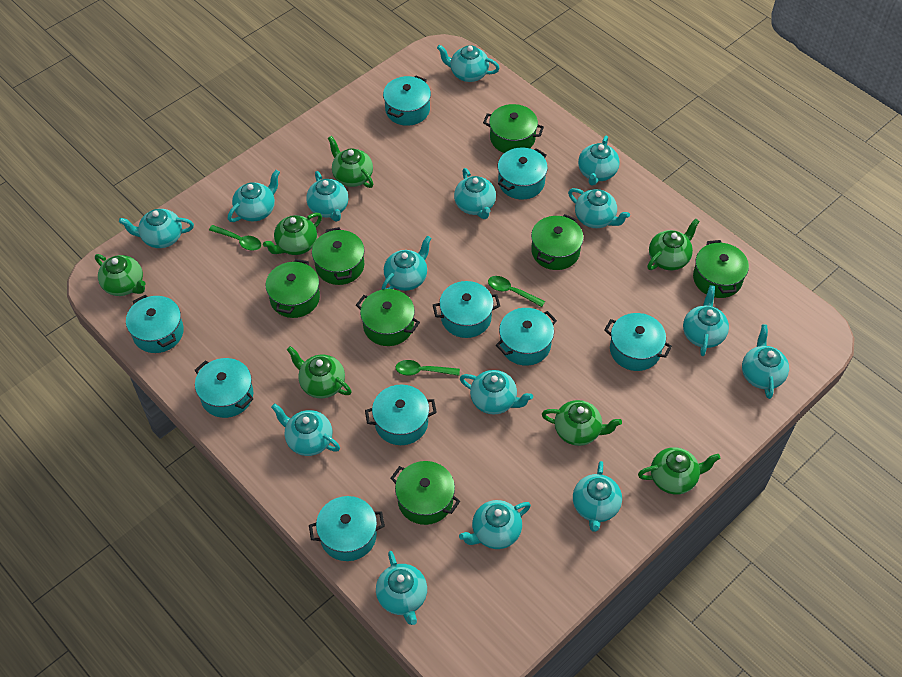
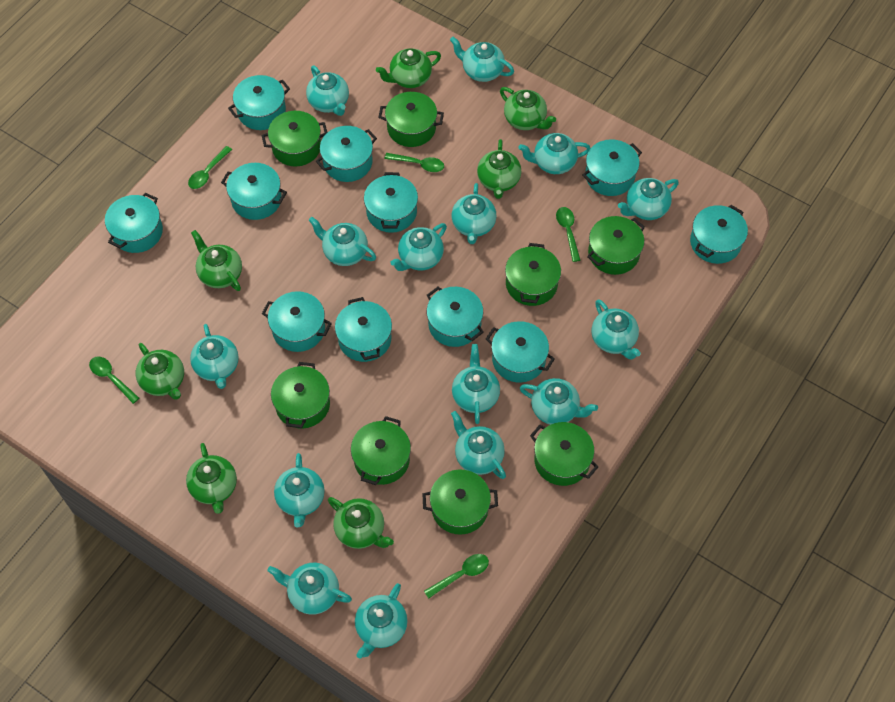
green pot: [266,259,320,318] [312,227,365,285] [356,289,420,346] [391,461,460,525] [483,104,544,153] [531,214,584,270] [693,240,749,298] = 7 -> [261,111,328,167] [271,362,330,429] [351,416,411,485] [378,92,444,147] [423,470,498,535] [505,243,561,306] [530,422,598,486] [587,216,645,275] = 8
green spoon: [209,225,261,251] [395,360,460,376] [488,276,545,307] = 3 -> [89,356,139,404] [188,146,232,189] [384,153,444,172] [424,554,489,599] [556,207,580,262] = 5
turquoise pot: [126,294,184,353] [195,358,254,418] [309,496,385,561] [365,385,437,445] [383,75,431,126] [433,281,500,338] [496,308,557,366] [498,148,548,199] [604,313,672,371] = 9 -> [105,193,163,253] [221,163,287,220] [228,75,290,130] [262,291,332,352] [316,126,377,182] [335,297,392,362] [364,172,418,233] [427,287,484,347] [486,321,555,383] [582,139,642,196] [690,205,748,264] = 11

